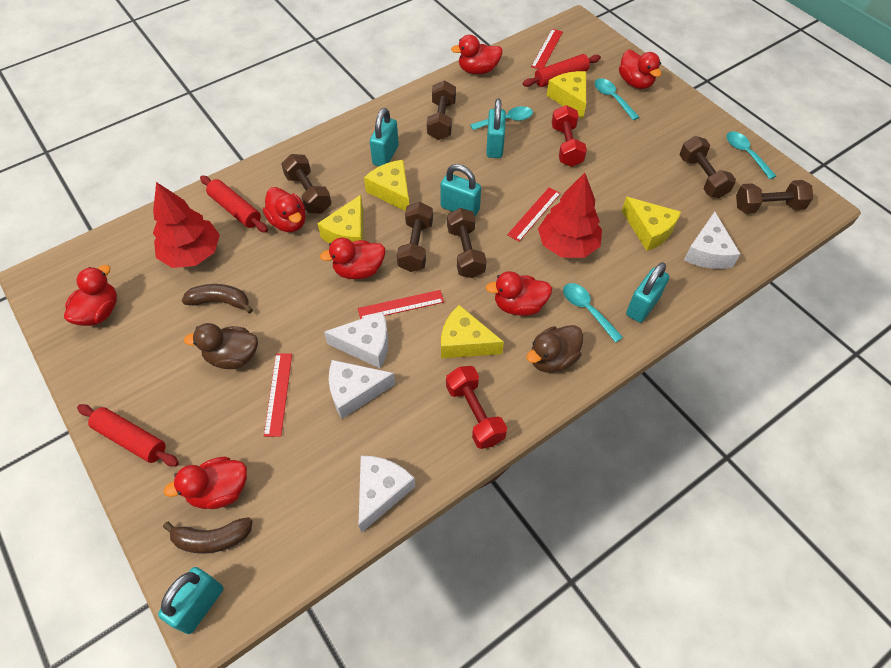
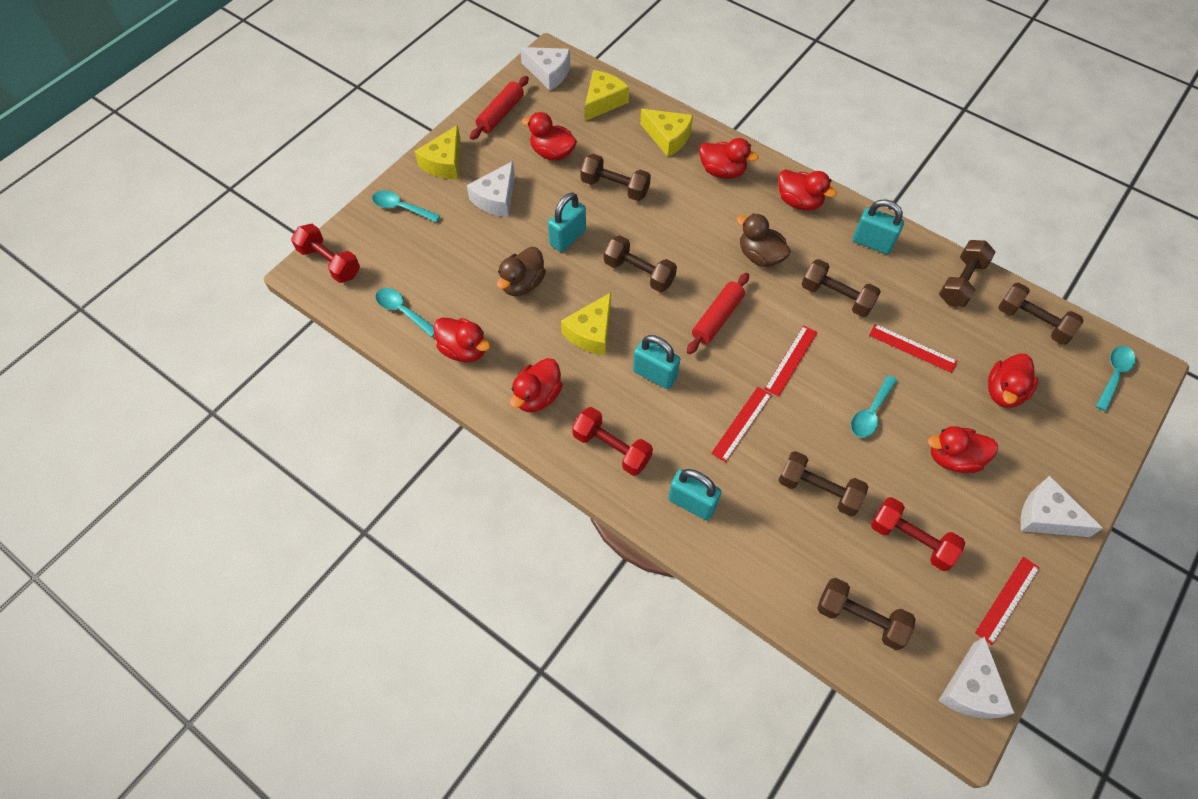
brown banana: [163,517,253,554] [182,284,253,313] = 2 -> none = 0
brown dumbbell: [281,154,332,213] [397,202,433,272] [427,80,456,140] [447,208,486,278] [680,136,736,198] [736,180,813,214] = 6 -> [580,154,651,201] [604,235,677,292] [779,451,868,517] [802,259,881,317] [817,578,915,650] [939,240,996,307] [998,283,1084,345] = 7
red dumbbell: [446,366,507,449] [552,105,587,167] = 2 -> [291,224,360,283] [572,407,653,476] [871,497,965,571] = 3
red rolling pin: [77,404,179,467] [200,176,268,233] [523,54,601,87] = 3 -> [470,76,529,140] [687,273,749,354] = 2
red tree: [153,182,220,268] [538,173,602,258] = 2 -> none = 0
turquoise padlock: [158,567,223,634] [370,108,399,166] [440,164,481,216] [486,99,506,158] [626,262,669,323] = 5 -> [548,192,586,252] [633,335,680,389] [668,469,721,520] [853,199,904,254] = 4
yellow cheese: [317,195,363,244] [364,160,409,211] [441,305,504,358] [547,71,586,119] [622,197,681,251] = 5 -> [414,125,461,179] [561,293,611,355] [585,70,629,121] [640,109,693,157] = 4

